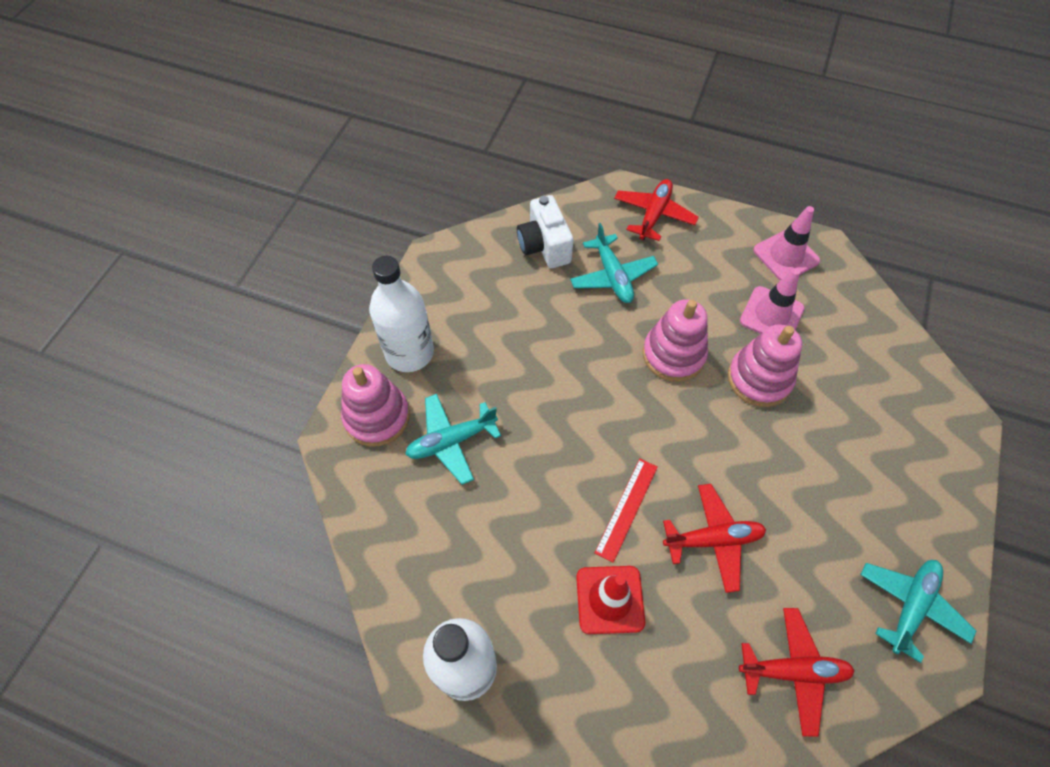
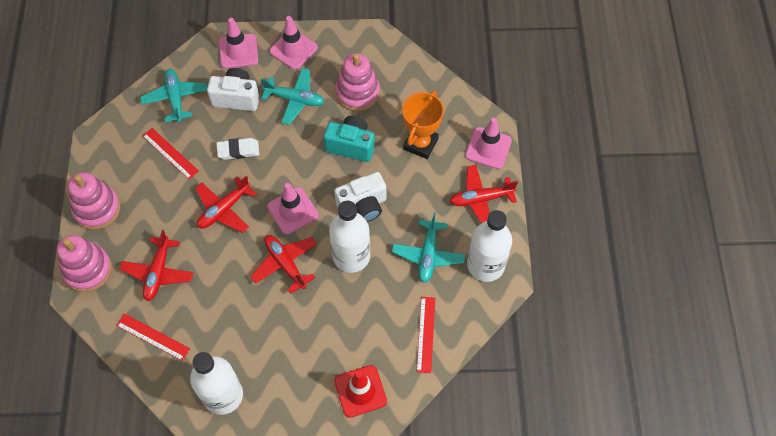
orange trophy: none = 0 -> [402,91,444,159] = 1
pink traffic cone: [740,268,804,334] [753,206,820,281] = 2 -> [219,18,258,69] [267,183,319,234] [269,16,318,70] [465,118,512,169] = 4
red plane: [614,179,699,241] [663,484,766,593] [739,608,855,737] = 3 -> [120,230,193,301] [195,176,256,233] [250,235,317,294] [450,165,518,224] = 4
red ruler: [595,459,658,563] = 1 -> [116,314,190,361] [142,128,199,180] [417,297,435,373] = 3
turquoise camera: none = 0 -> [324,116,375,162] = 1
white bottle: [369,256,434,372] [423,618,497,701] = 2 -> [190,352,243,415] [329,201,370,273] [467,210,512,282] = 3
white camera: [517,195,574,268] = 1 -> [207,68,259,111] [334,172,386,222] = 2
white eraser: none = 0 -> [216,138,259,160] = 1

